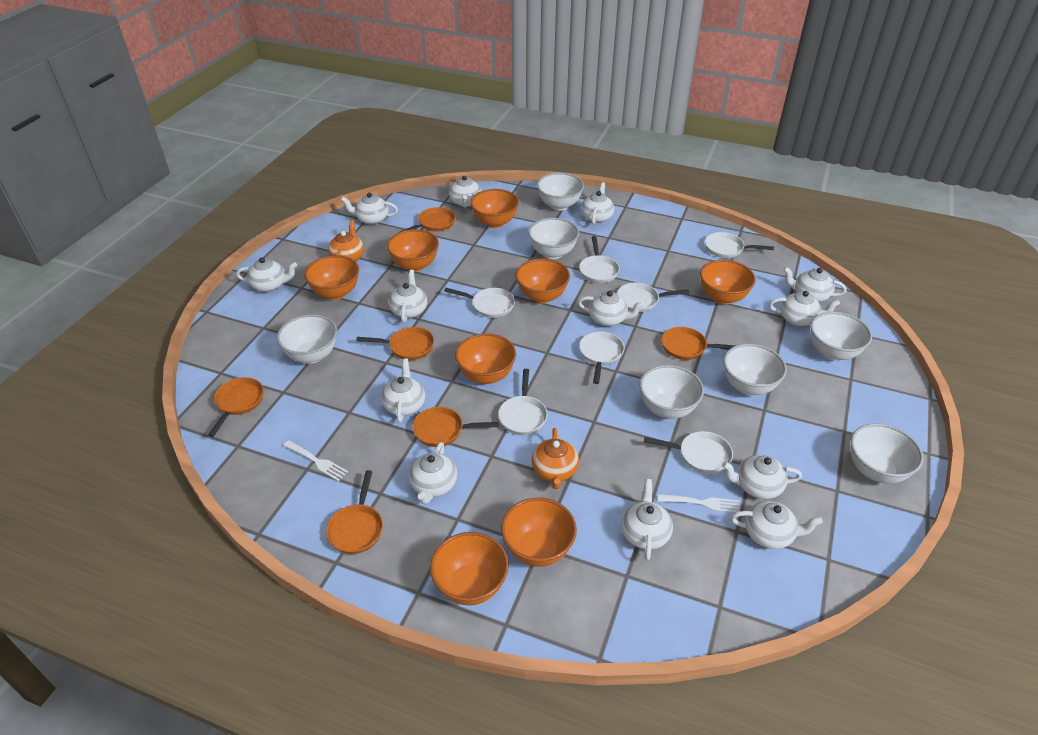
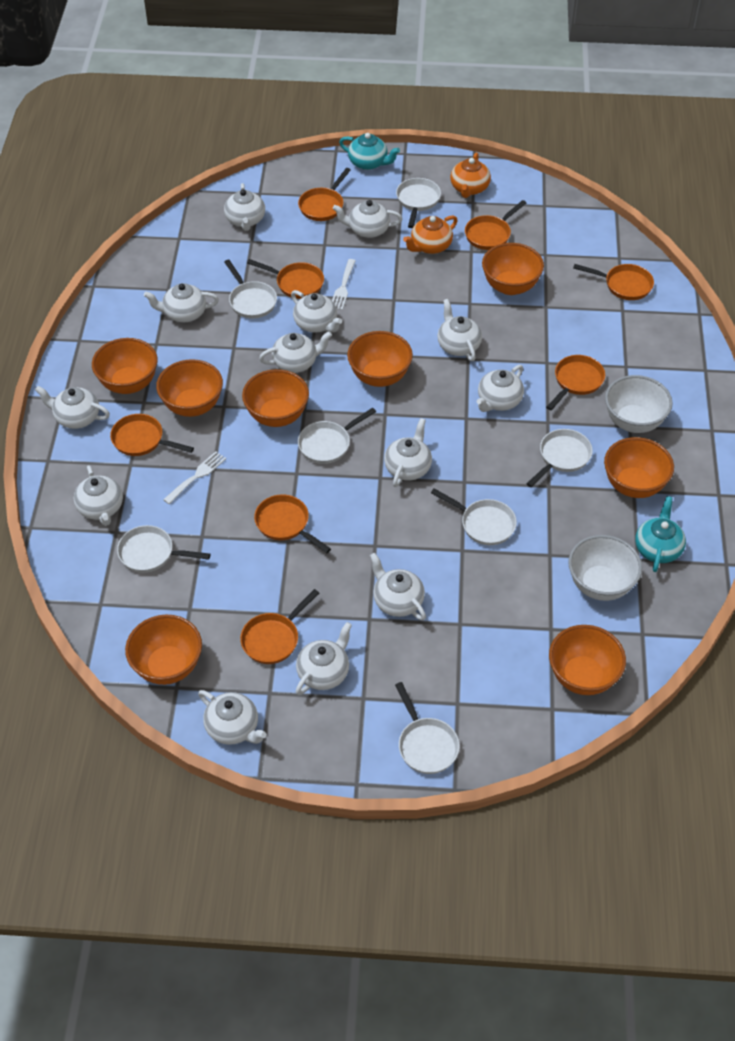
orange pan: [208,377,264,437] [326,470,383,554] [356,327,434,360] [400,207,455,232] [412,407,499,447] [662,327,734,360] = 6 -> [110,414,194,456] [240,589,319,664] [247,259,324,299] [254,494,331,553] [298,168,351,221] [465,200,526,250] [546,355,605,410] [573,264,654,300] = 8
turquoise teapot: none = 0 -> [339,133,400,170] [635,496,686,572] = 2
white bowl: [277,314,337,363] [528,218,579,259] [537,173,584,211] [640,365,704,419] [723,344,787,395] [810,312,872,361] [851,423,924,484] = 7 -> [568,535,642,601] [605,375,673,433] = 2

